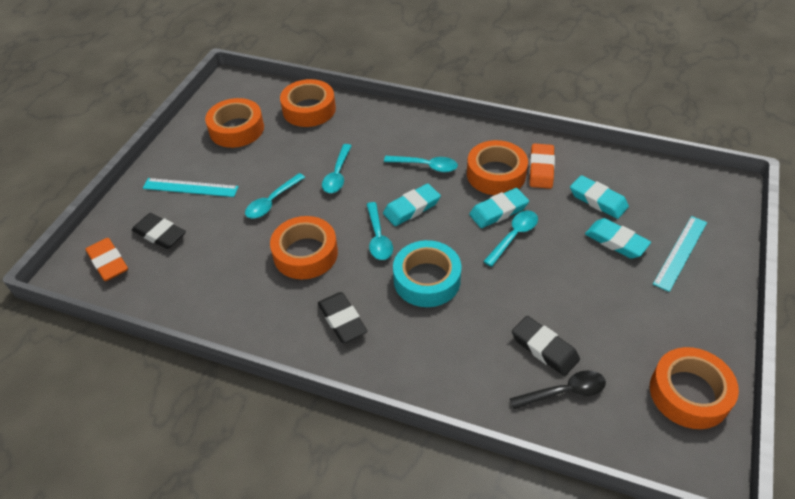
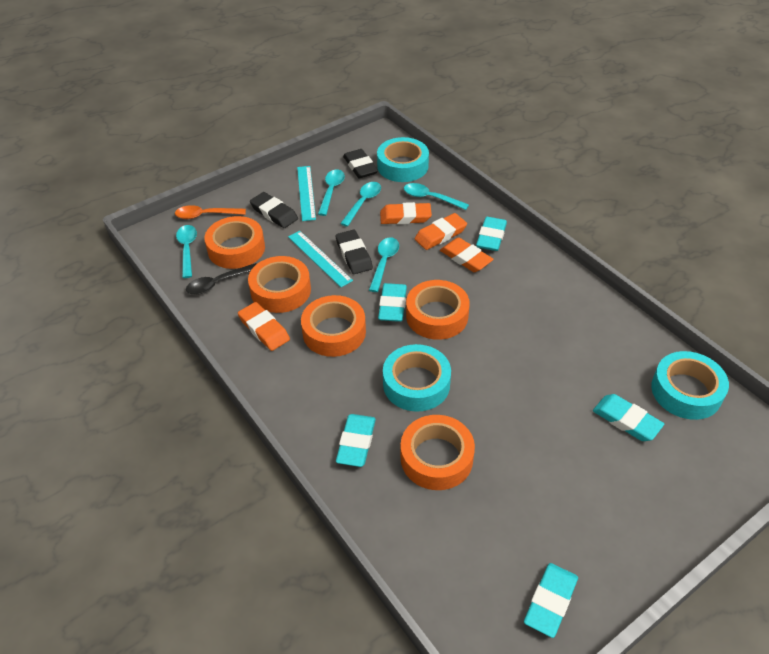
orange eraser: [86,238,128,281] [529,143,555,189] = 2 -> [238,302,290,351] [380,202,432,224] [414,213,467,250] [440,237,494,272] = 4
orange spoon: none = 0 -> [175,205,246,219] = 1
turquoise eraser: [383,184,441,226] [469,188,529,228] [570,175,629,219] [585,218,651,259] = 4 -> [336,414,376,467] [378,283,407,322] [476,217,507,251] [524,563,578,638] [593,394,664,441] = 5
turquoise tape: [393,240,461,307] = 1 -> [377,137,429,182] [383,344,451,412] [651,351,729,420] = 3

